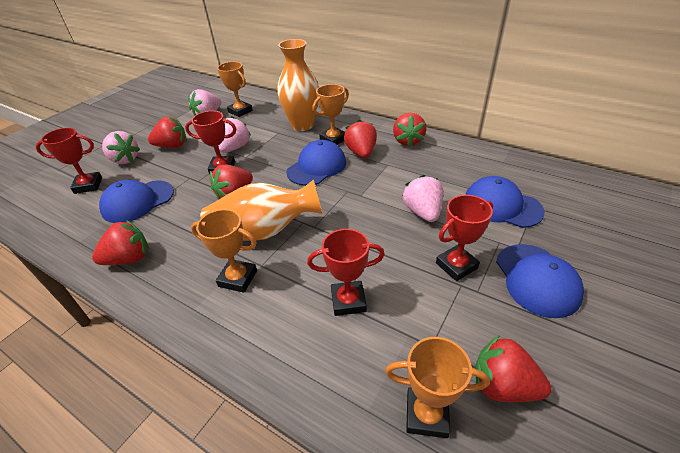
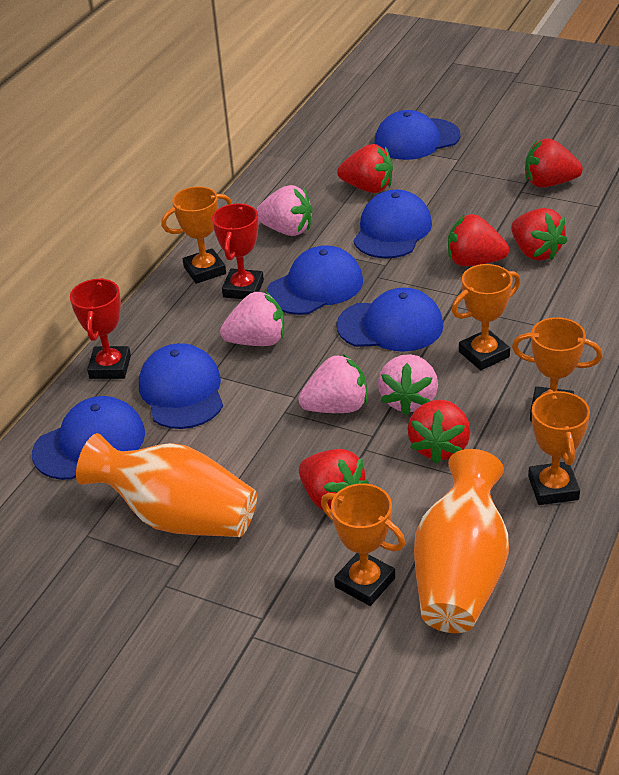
blue cap: [99,180,174,223] [286,140,346,186] [465,176,545,228] [496,244,584,318] = 4 -> [32,396,145,480] [139,343,223,429] [267,245,363,315] [336,288,443,352] [353,189,432,259] [374,110,461,160] = 6
orange trophy: [191,209,257,293] [217,62,253,117] [312,84,349,145] [385,337,490,438] = 4 -> [161,186,232,284] [321,483,405,606] [452,264,521,370] [512,317,603,421] [528,389,590,505] = 5
red trophy: [35,128,102,194] [185,111,236,175] [307,229,385,316] [436,195,493,281] = 4 -> [70,278,131,379] [212,204,264,299] = 2

